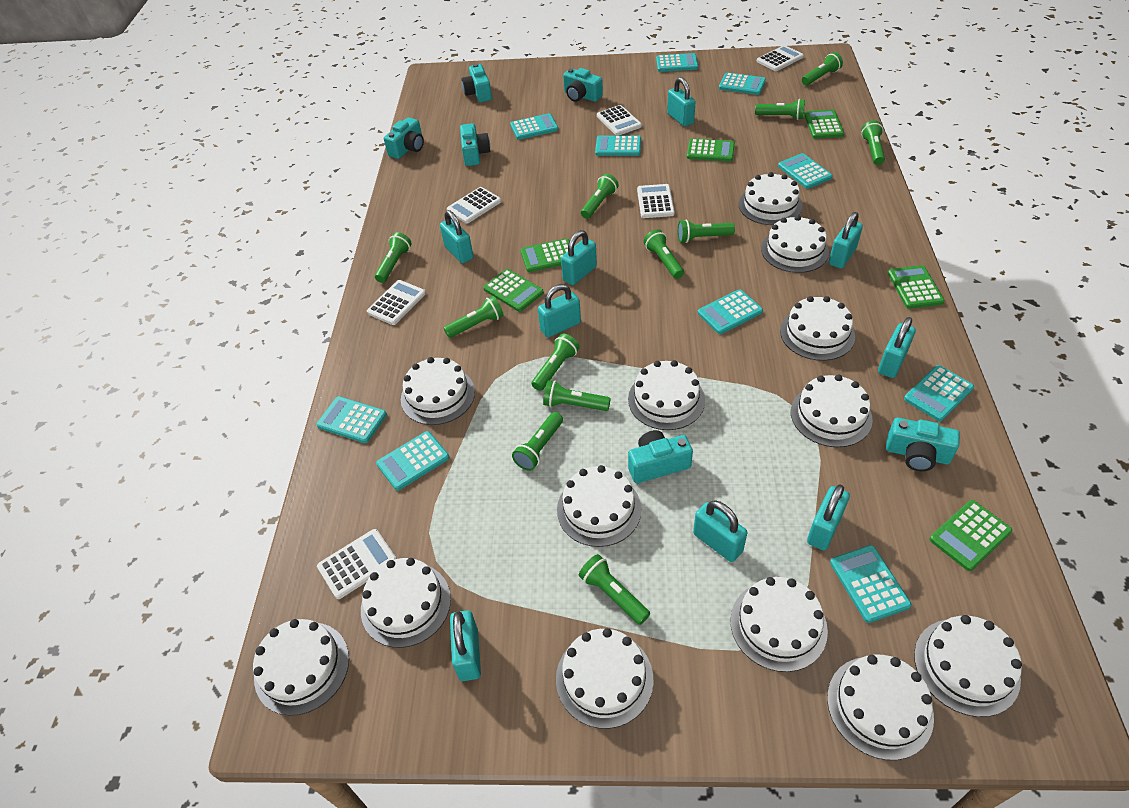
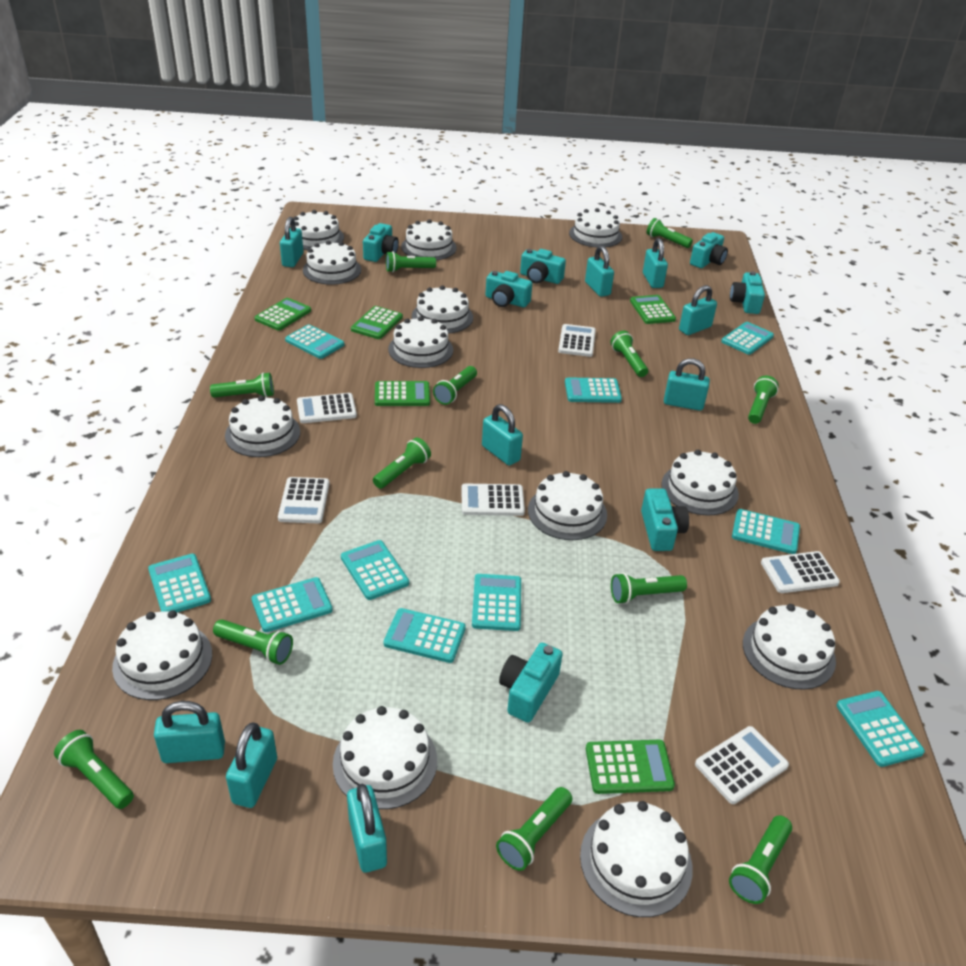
green calculator: [483,269,544,312] [520,238,569,272] [687,138,735,162] [804,109,844,139] [888,265,945,309] [929,500,1012,571] = 6 -> [254,298,311,331] [351,306,403,339] [375,381,430,406] [586,740,675,794] [630,295,676,324] = 5
turquoise camera: [384,117,424,159] [460,123,490,166] [461,63,492,102] [563,68,603,102] [628,430,693,483] [886,418,960,471] = 6 -> [363,223,399,262] [486,271,532,307] [499,643,562,723] [520,249,566,284] [641,489,689,551] [690,232,728,268] [730,271,765,314] = 7

